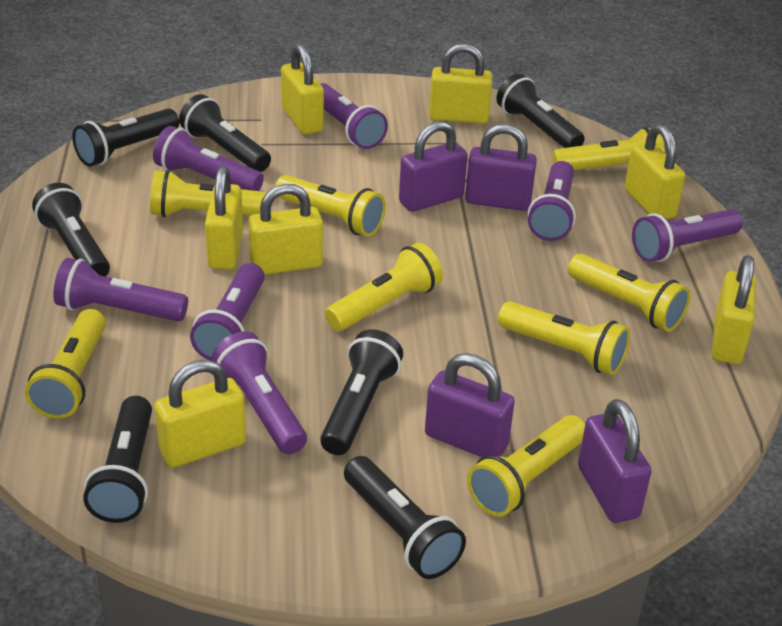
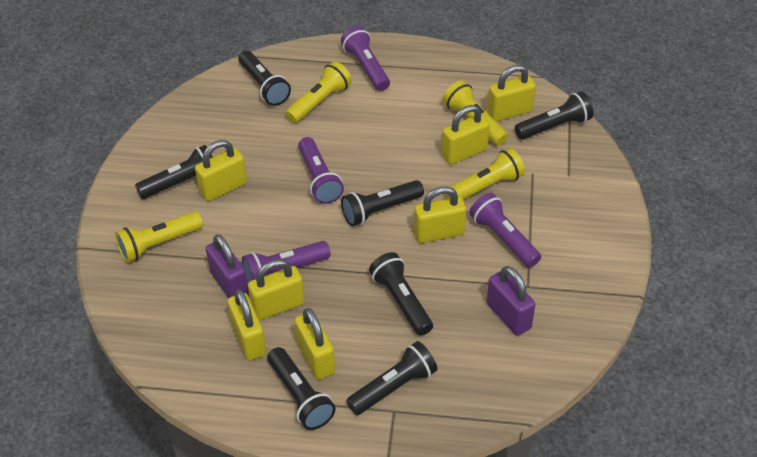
purple flashlight: [53,258,188,321] [153,126,264,191] [190,263,265,360] [212,331,307,454] [321,83,388,149] [528,161,576,241] [632,209,743,262] = 7 -> [242,241,331,283] [298,137,344,204] [341,26,390,91] [469,193,541,267] = 4
purple padlock: [399,121,468,212] [425,353,515,457] [465,124,537,211] [578,399,651,523] = 4 -> [206,234,249,298] [487,266,535,336] = 2
yellow flashlight: [25,309,106,419] [150,170,267,218] [275,175,386,237] [325,242,443,331] [467,415,585,517] [498,301,630,375] [552,127,665,170] [568,254,690,332] = 8 -> [115,211,203,263] [285,61,352,123] [443,80,508,146] [445,148,525,200] = 4

